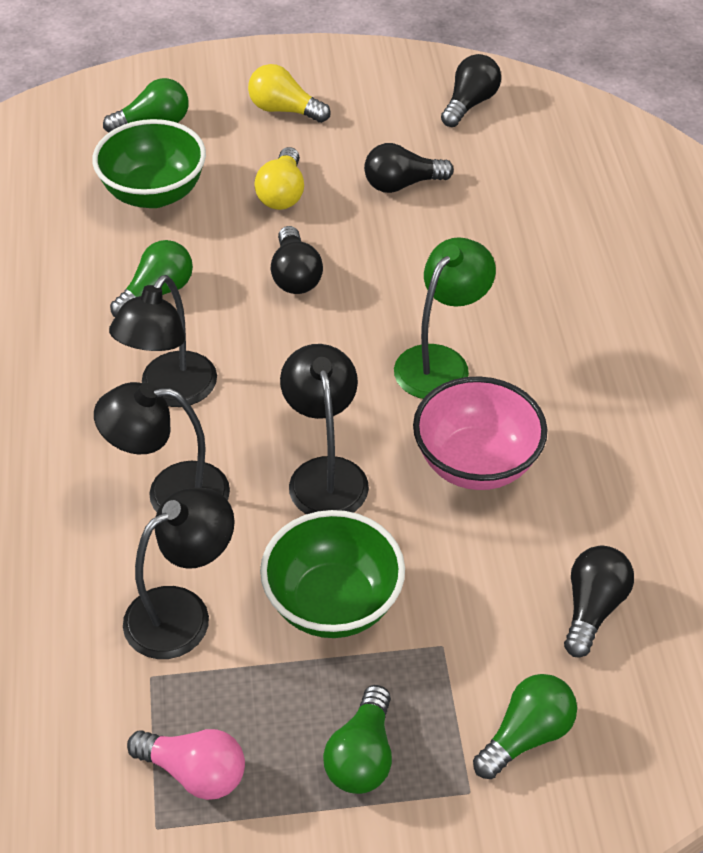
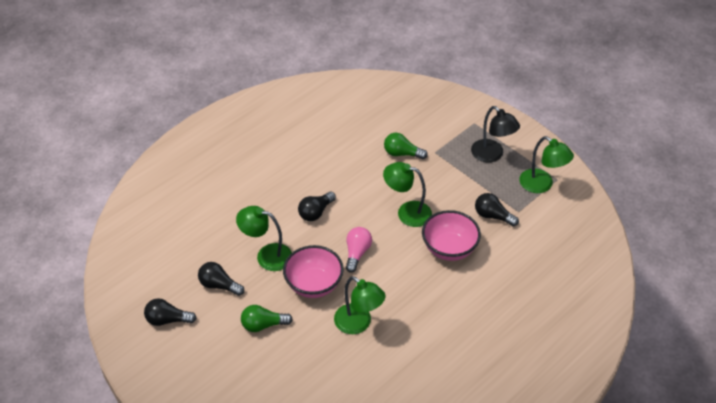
black lamp: [94,382,230,512] [109,275,217,407] [123,488,235,659] [280,344,369,514] = 4 -> [471,106,520,162] = 1
green bowl: [92,119,206,208] [260,510,405,638] = 2 -> none = 0
green lamp: [394,237,496,399] = 1 -> [236,206,292,271] [334,276,386,334] [383,162,432,227] [519,136,574,193] = 4
green light bulb: [103,78,189,133] [110,240,193,317] [323,685,392,794] [473,674,577,779] = 4 -> [241,305,293,332] [384,133,428,159] = 2
pink bowl: [413,376,547,490] = 1 -> [283,245,344,298] [422,210,481,261] = 2
yellow light bulb: [248,64,331,123] [254,147,304,210] = 2 -> none = 0

